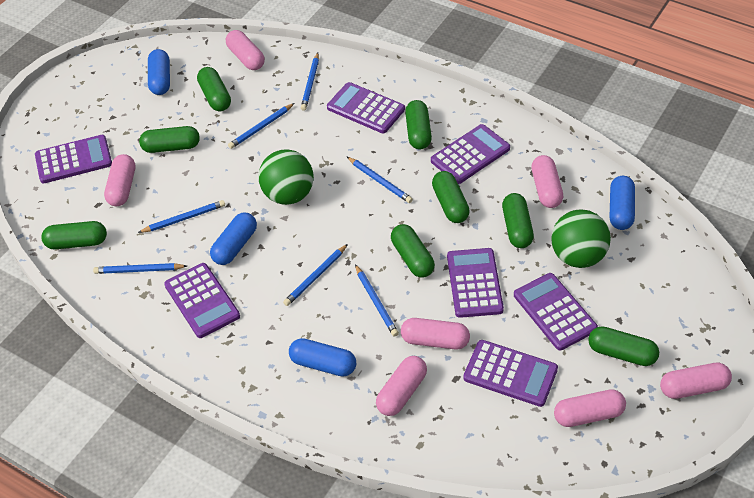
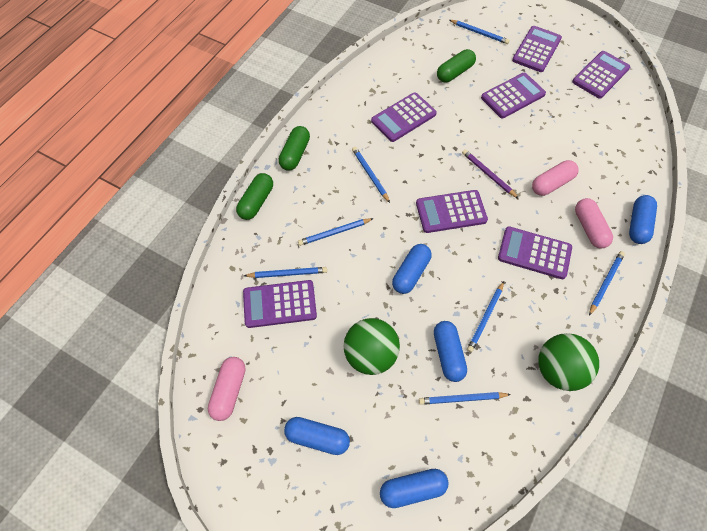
blue capsule: [148,49,170,95] [210,213,257,265] [289,338,356,377] [610,176,635,230] = 4 -> [284,417,350,455] [380,469,449,508] [392,244,431,294] [434,321,467,382] [629,195,657,244] = 5
green capsule: [41,221,107,249] [139,126,200,153] [197,67,231,111] [391,224,435,277] [405,100,432,149] [432,171,470,223] [502,193,534,248] [588,326,659,366] = 8 -> [236,173,273,220] [279,126,310,171] [437,49,476,82] = 3
pink capsule: [104,154,135,206] [226,30,265,70] [376,356,427,416] [401,318,470,350] [531,155,563,208] [554,389,626,427] [660,363,732,399] = 7 -> [208,357,246,421] [532,160,578,196] [575,198,613,249] = 3
purple pencil: none = 0 -> [462,149,519,199] = 1

